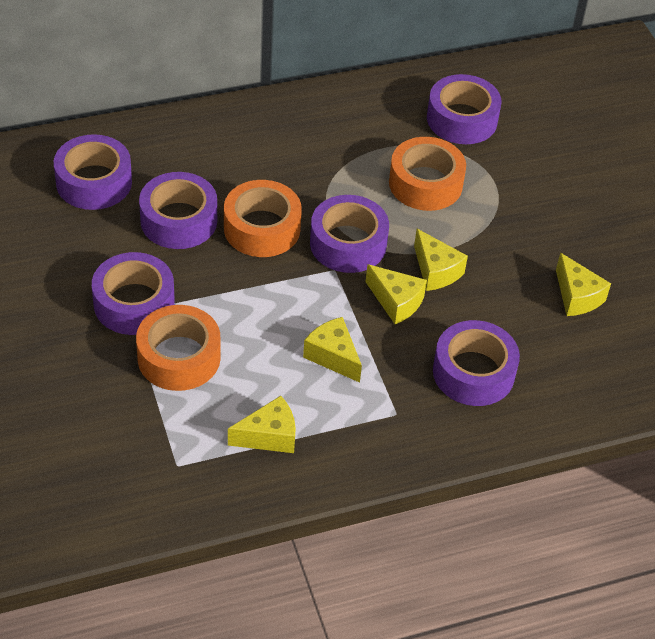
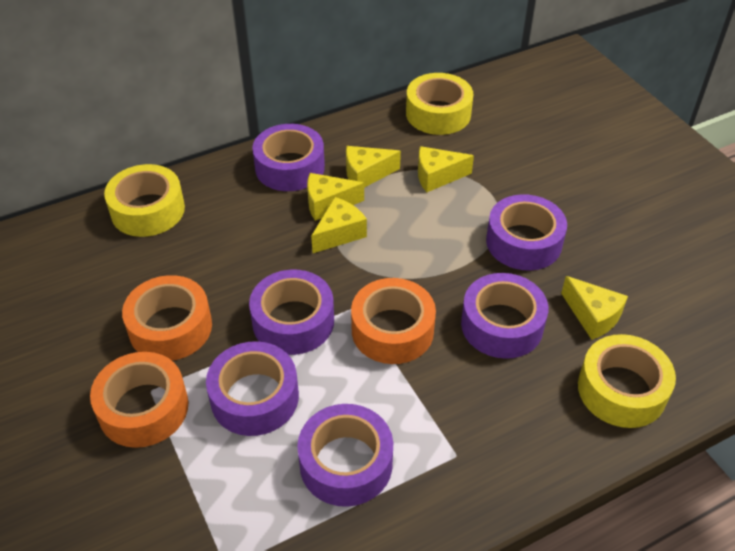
yellow tape: none = 0 -> [104,164,185,237] [406,73,473,135] [578,334,676,428] = 3

